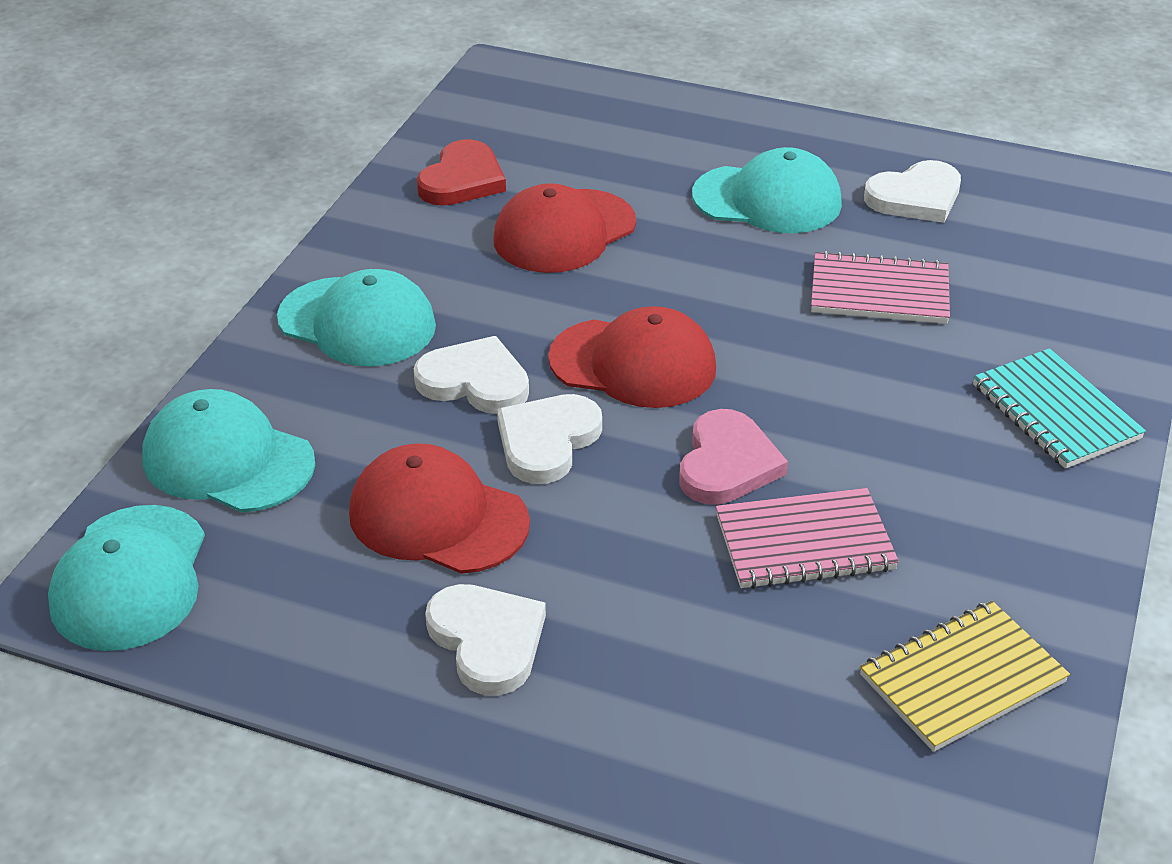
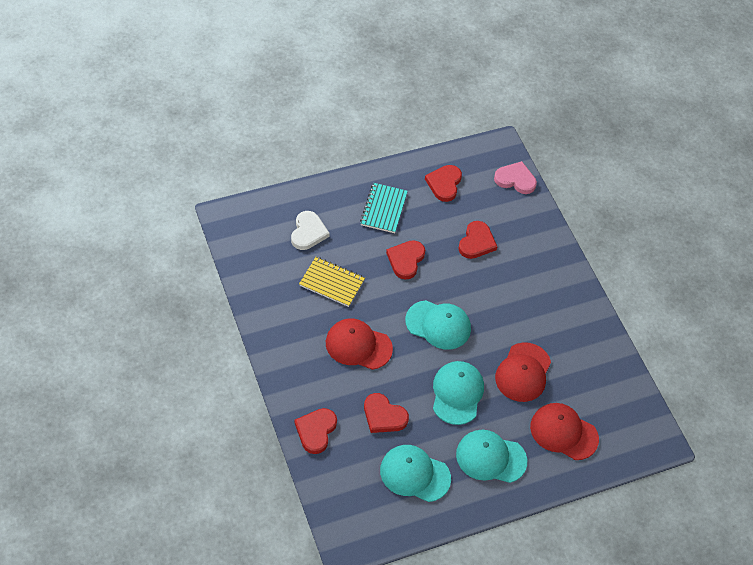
pink notebook: [716,488,899,589] [811,251,950,324] = 2 -> none = 0
red heart: [417,139,506,206] = 1 -> [294,408,337,454] [364,393,409,433] [386,240,425,279] [425,165,462,202] [458,221,497,259] = 5
white heart: [414,336,529,414] [425,584,546,696] [497,394,602,484] [864,160,961,223] = 4 -> [291,211,330,250] = 1

